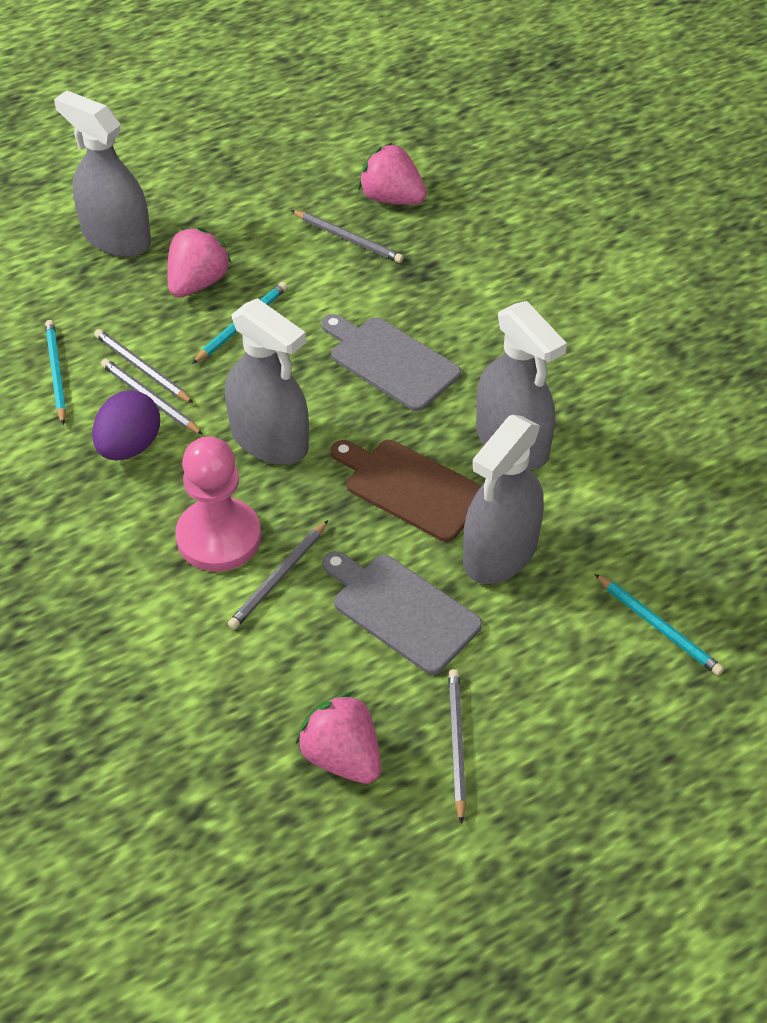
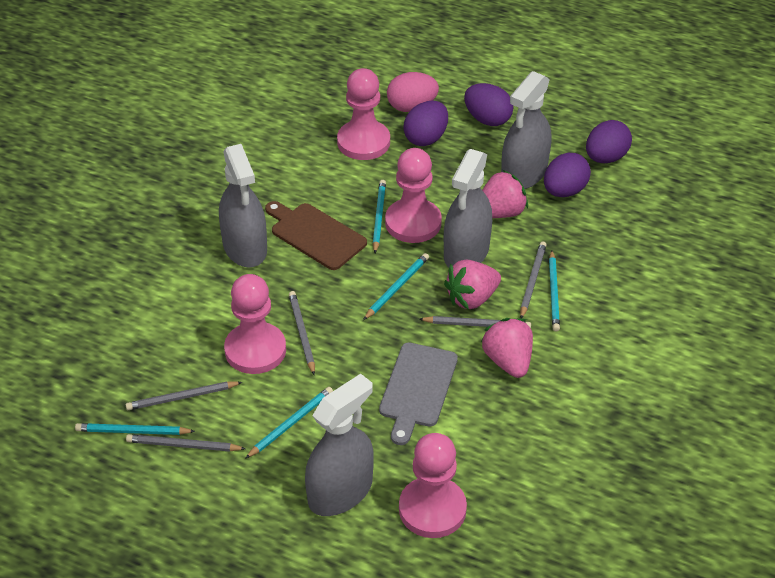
grey cutting board: [321,314,461,411] [322,551,482,674] = 2 -> [379,343,458,445] = 1
pink egg: none = 0 -> [387,72,439,112] = 1
pink pawn: [175,436,261,572] = 1 -> [224,274,286,374] [337,68,390,160] [385,148,442,243] [399,433,467,538] = 4
purple egg: [92,390,160,460] = 1 -> [403,101,448,146] [464,83,513,126] [544,153,591,197] [586,120,632,163] = 4
turquoise pencil: [45,320,66,425] [192,282,288,364] [595,574,724,676] = 3 -> [75,423,195,435] [245,387,333,459] [363,253,429,320] [373,180,386,253] [549,250,560,331] = 5

